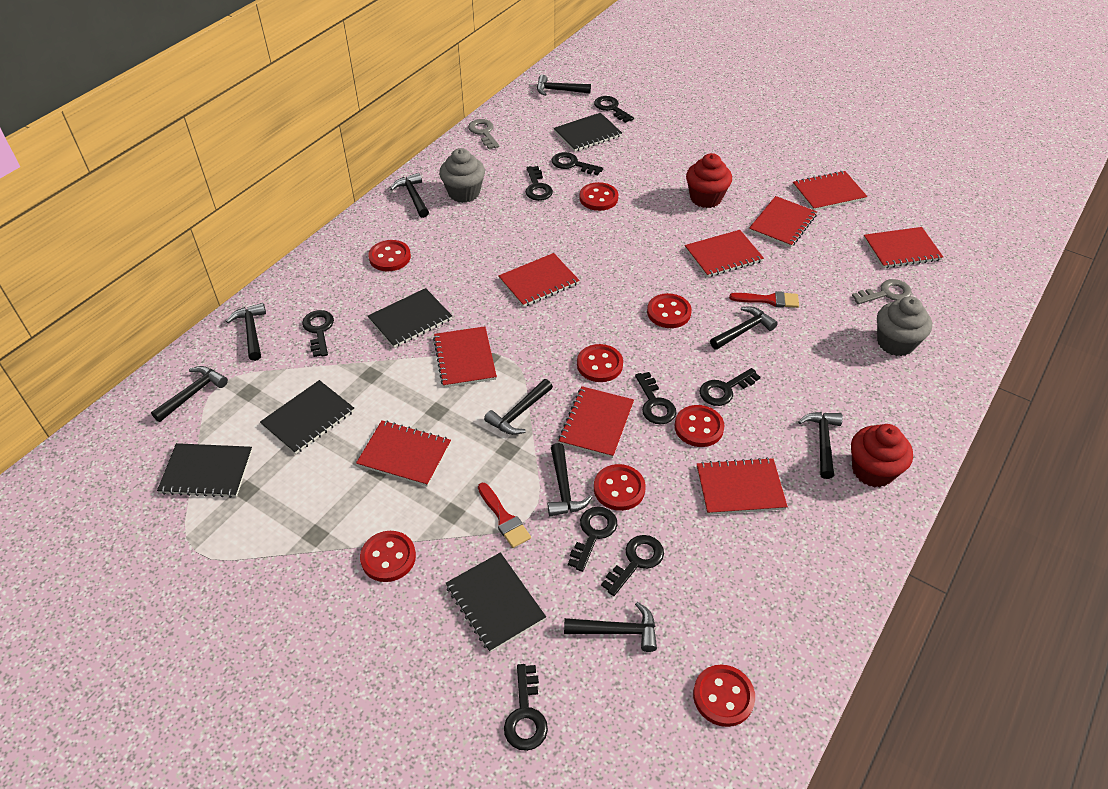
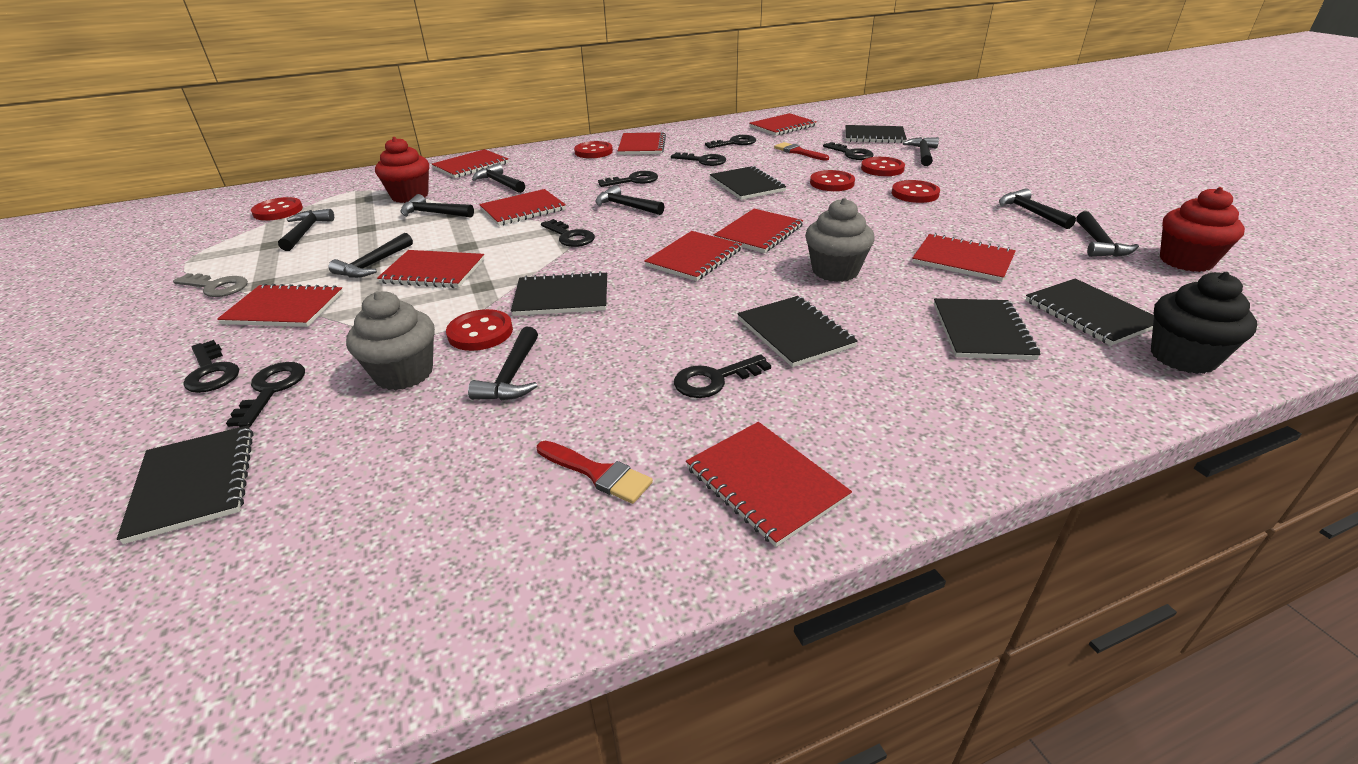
black cupcake: none = 0 -> [1151,272,1257,374] = 1
black key: [302,310,334,357] [504,664,548,751] [526,166,553,201] [552,152,603,175] [568,506,617,572] [594,96,634,123] [601,535,664,596] [635,372,676,425] [699,368,760,406] = 9 -> [183,340,239,393] [226,362,305,427] [541,219,595,247] [598,171,658,187] [671,152,727,166] [674,354,771,398] [705,135,756,148] [823,142,874,160] = 8
black notebook: [157,443,252,498] [260,380,354,454] [368,288,452,348] [445,552,546,652] [554,113,622,152] = 5 -> [117,425,254,544] [511,271,607,316] [710,166,786,200] [737,296,858,367] [845,125,907,143] [934,298,1041,360] [1025,278,1154,346] = 7
grey key: [468,119,499,149] [852,279,912,304] = 2 -> [173,273,248,297] = 1
red button: [360,531,416,582] [368,240,411,271] [577,344,623,382] [579,182,618,211] [594,464,646,511] [647,293,691,328] [675,405,724,447] [693,665,755,727] = 8 -> [251,197,303,221] [446,309,513,351] [574,141,613,158] [810,170,855,191] [861,157,905,176] [892,180,940,203] = 6
red notebook: [356,420,451,487] [433,326,497,388] [498,253,580,307] [558,386,634,458] [685,230,764,277] [697,457,788,515] [749,196,817,247] [793,171,868,211] [863,227,943,268] = 9 -> [217,284,343,327] [377,250,484,288] [432,149,509,178] [479,189,566,226] [618,132,666,155] [644,231,742,281] [686,422,852,547] [714,209,804,253] [749,113,817,136] [912,233,1016,282] = 10

